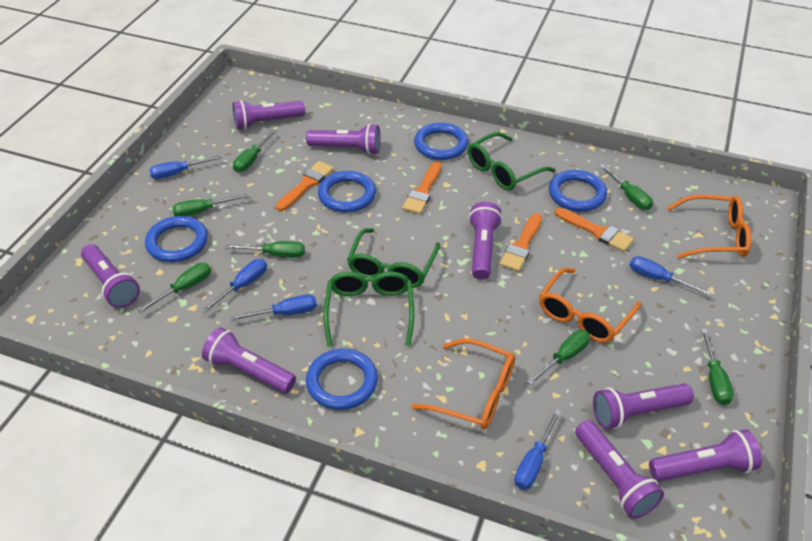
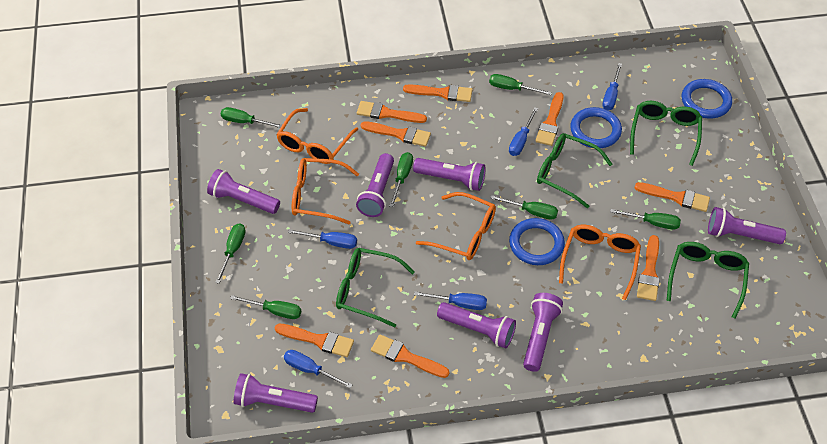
blue ring: [145,216,208,262] [306,349,378,410] [318,171,376,212] [414,123,468,160] [549,170,607,212] = 5 -> [509,218,565,265] [570,107,622,148] [682,79,732,119] = 3
green glasses: [323,272,414,347] [347,228,440,288] [468,132,556,191] = 3 -> [336,248,415,328] [537,133,612,208] [630,101,702,166] [667,242,749,319] = 4
orange brush: [276,161,334,211] [402,161,442,214] [499,213,542,272] [555,208,634,252] = 4 -> [275,324,354,357] [357,101,427,123] [361,121,431,147] [371,334,450,378] [403,84,472,102] [535,92,564,146] [634,182,710,212] [637,235,660,301] = 8
orange glasses: [411,339,515,430] [539,268,641,343] [667,194,751,259] = 3 -> [276,108,358,164] [292,158,359,225] [416,192,496,260] [559,225,641,300] = 4
purple flashlight: [81,244,140,308] [202,327,296,393] [233,100,305,130] [306,124,381,155] [469,202,502,280] [575,420,664,519] [593,383,694,429] [649,429,762,482] = 8 -> [207,169,280,214] [234,373,318,413] [356,153,394,217] [413,158,485,191] [437,302,516,348] [523,293,563,372] [708,207,786,244] = 7

